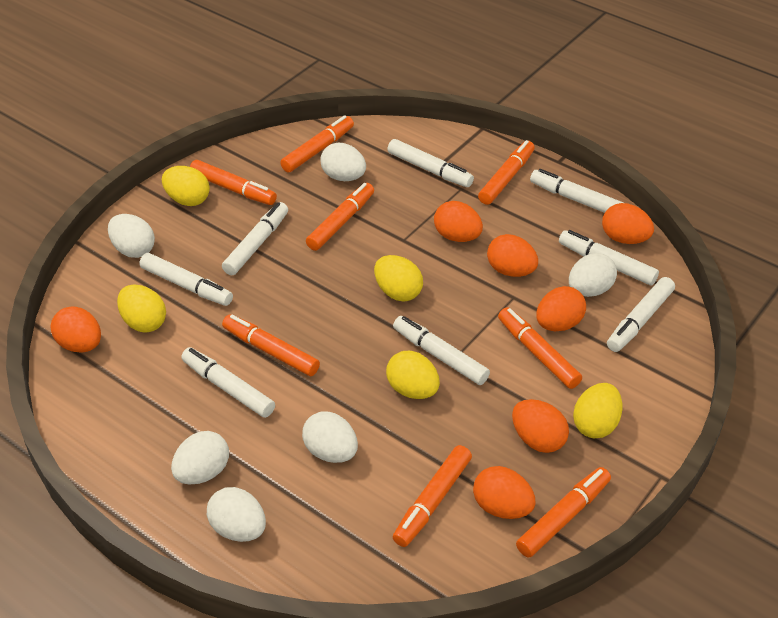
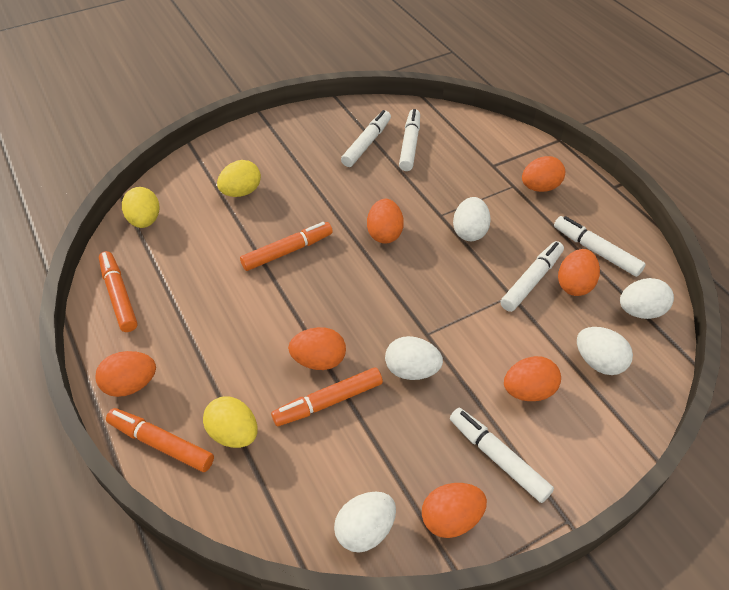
orange marker: [190,160,277,205] [222,314,320,376] [280,115,354,172] [306,183,374,251] [393,445,472,547] [478,140,535,205] [498,307,582,389] [516,467,611,558] = 8 -> [99,251,137,332] [106,408,214,472] [240,222,333,271] [271,367,383,426] = 4
white egg: [108,214,155,258] [171,431,229,484] [207,487,266,542] [302,412,358,463] [320,143,366,181] [569,253,617,297] = 6 -> [334,492,396,553] [385,336,443,380] [453,197,491,241] [577,327,633,375] [620,278,674,319] = 5
white marker: [139,253,233,306] [181,347,275,418] [222,202,288,275] [387,139,474,187] [393,316,490,385] [530,169,624,213] [559,230,659,286] [607,277,675,352] = 8 -> [341,110,391,167] [399,109,420,171] [450,408,554,503] [500,241,564,312] [554,216,646,277] = 5
yellow egg: [117,284,166,333] [162,166,210,206] [374,255,423,302] [386,351,440,399] [573,383,622,438] = 5 -> [122,187,160,228] [203,396,257,448] [217,160,261,197] = 3

